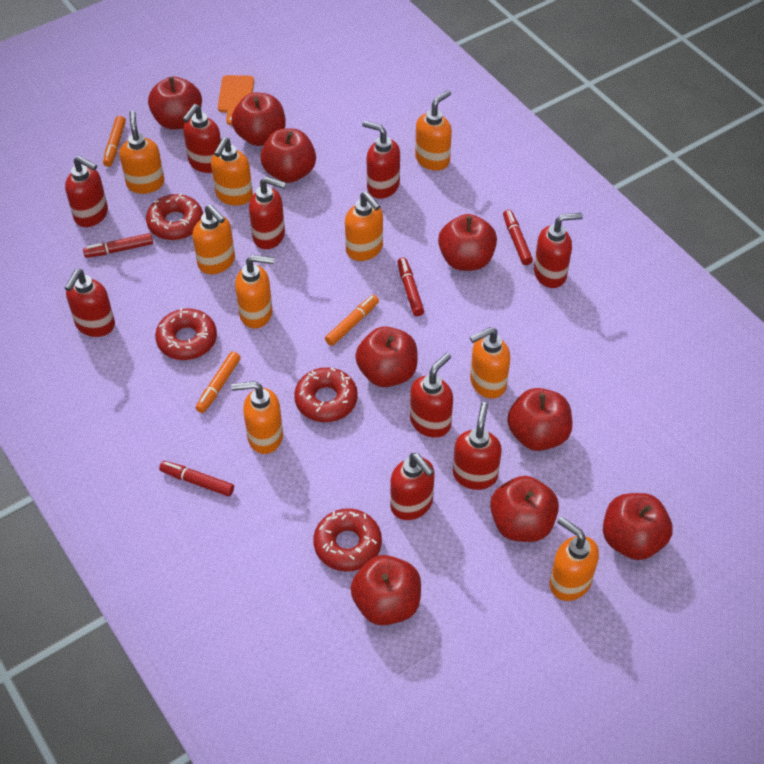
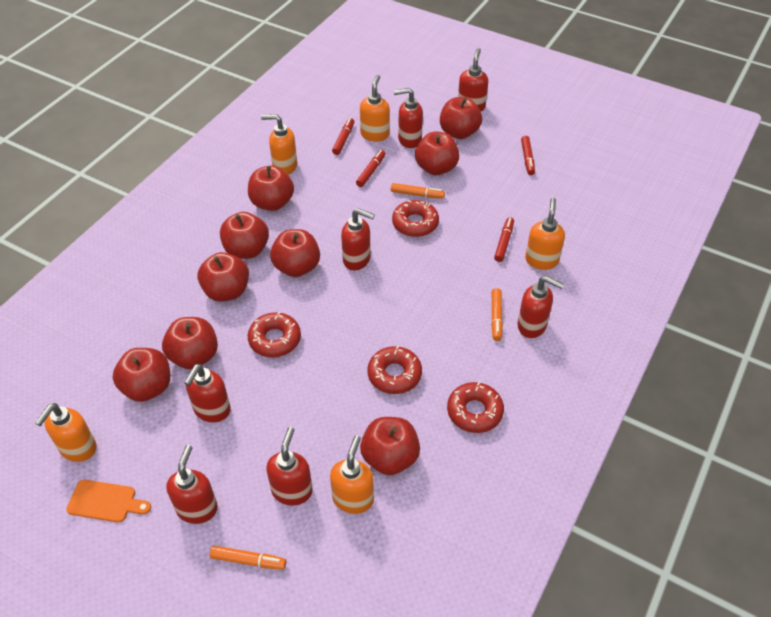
orange soap dispenser: [119,111,164,194] [192,205,235,274] [211,137,253,206] [231,381,283,454] [235,255,274,329] [345,192,383,261] [415,90,452,171] [470,327,510,398] [550,517,599,601] = 9 -> [35,403,96,462] [261,114,297,175] [330,435,374,514] [360,75,390,141] [525,198,565,270] = 5
red soap dispenser: [65,156,108,227] [65,269,115,337] [183,104,221,173] [249,177,286,249] [362,121,400,199] [390,453,435,520] [410,353,453,438] [453,402,502,490] [534,213,583,288] = 9 -> [166,445,218,524] [184,364,231,422] [266,427,313,506] [341,208,375,270] [394,88,423,148] [458,48,488,112] [517,276,564,338] = 7

